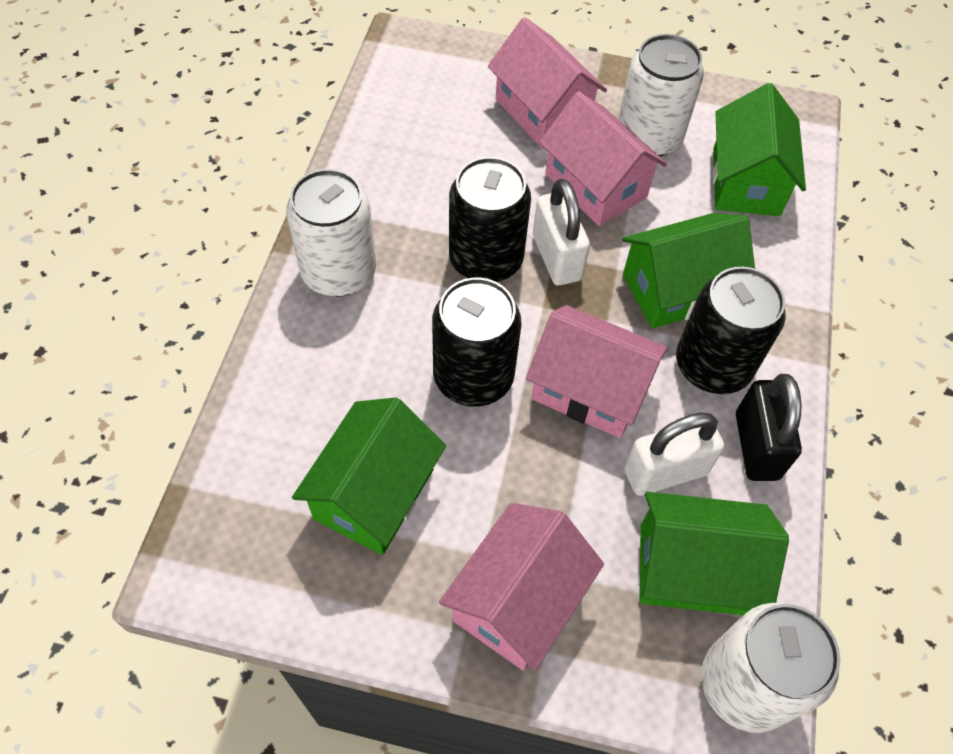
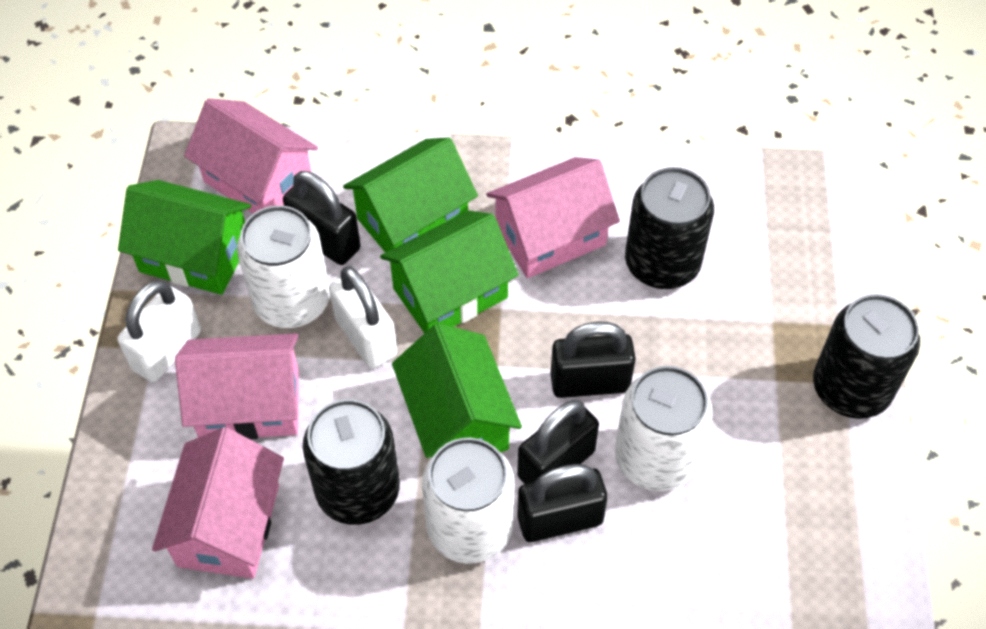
black padlock: [736,374,802,481] = 1 -> [283,171,360,265] [517,400,599,484] [517,464,608,542] [550,322,636,398] = 4

